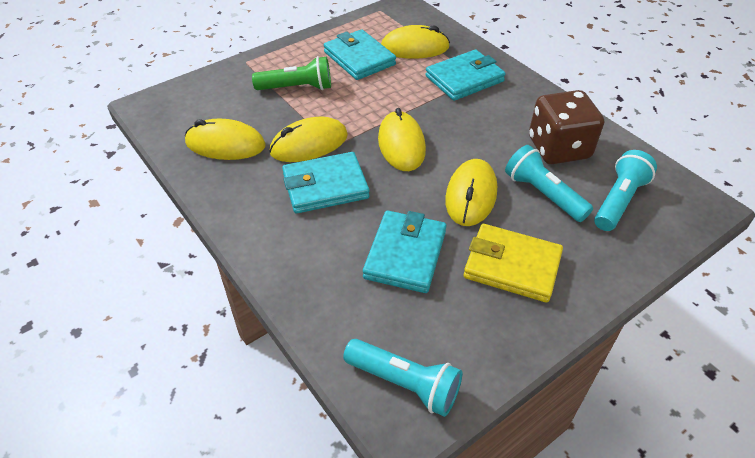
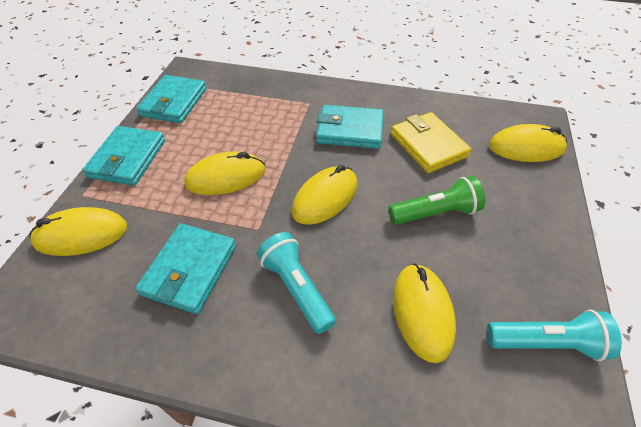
brown dice: [529,90,604,164] = 1 -> none = 0
turquoise flashlight: [343,339,462,417] [505,145,593,222] [594,150,657,231] = 3 -> [257,232,336,334] [487,310,622,361] = 2

